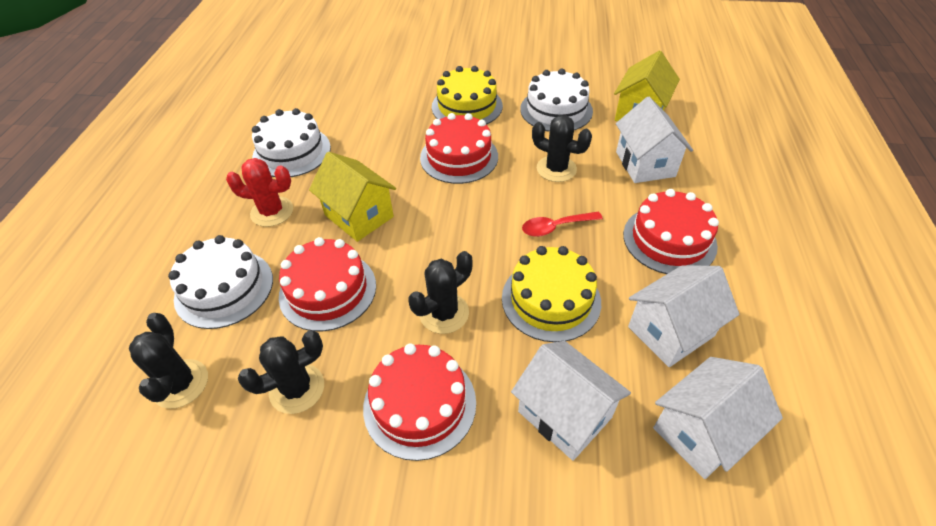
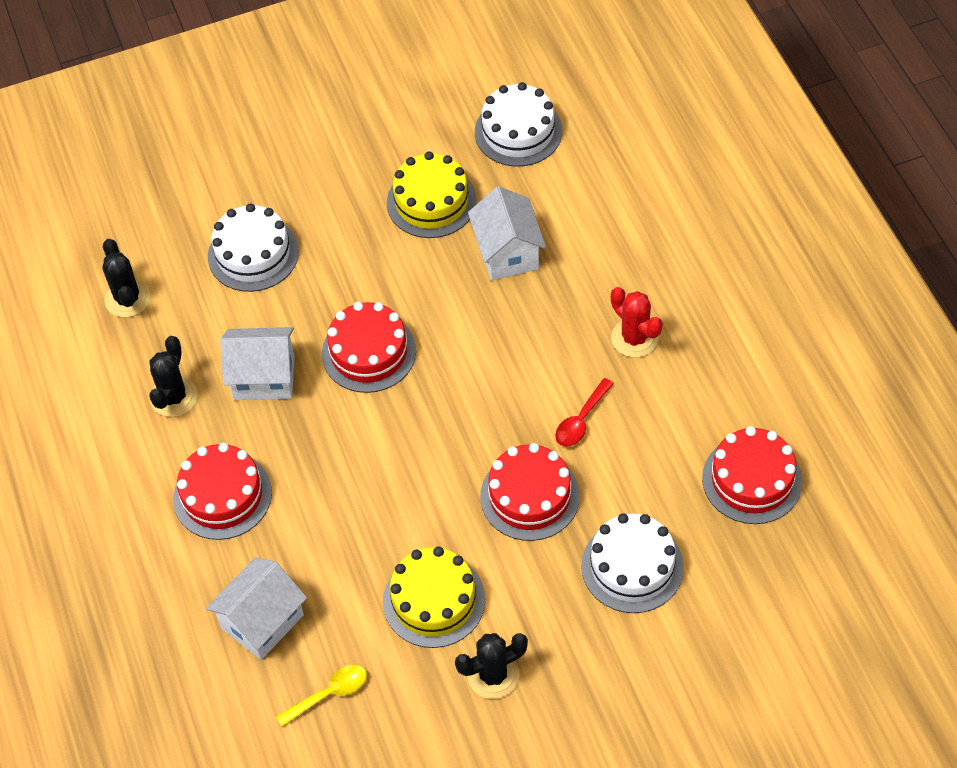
black cactus: [129,313,208,409] [238,331,324,414] [408,251,473,334] [532,115,592,182] = 4 -> [103,239,151,317] [150,336,198,417] [455,633,528,699] = 3
white house: [511,341,631,461] [616,97,693,183] [628,265,739,367] [653,357,783,479] = 4 -> [206,557,307,660] [220,327,294,400] [468,186,546,280] = 3
yellow house: [309,152,396,242] [614,51,680,121] = 2 -> none = 0
yellow spoon: none = 0 -> [276,665,367,727] = 1

